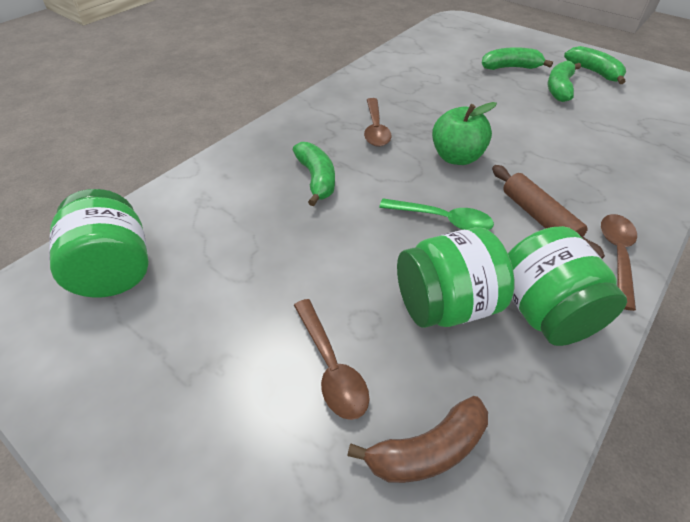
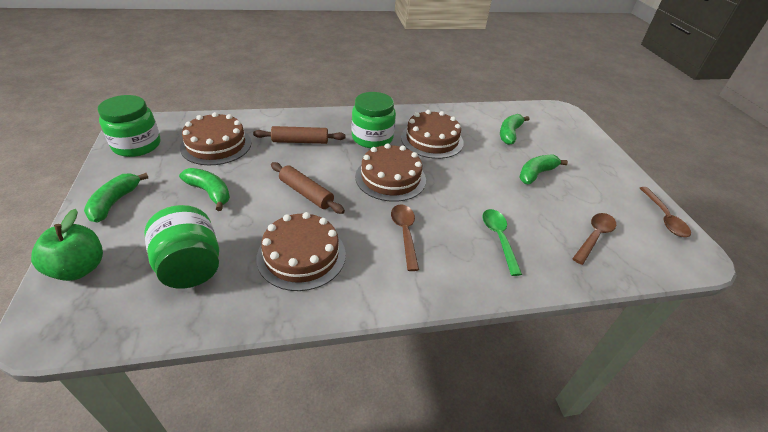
brown banana: [347,396,488,483] = 1 -> none = 0
brown cake: none = 0 -> [180,112,251,165] [256,212,346,291] [355,143,426,202] [401,110,464,159] = 4
brown rolling pin: [492,165,605,259] = 1 -> [253,126,346,144] [271,162,345,214] = 2

